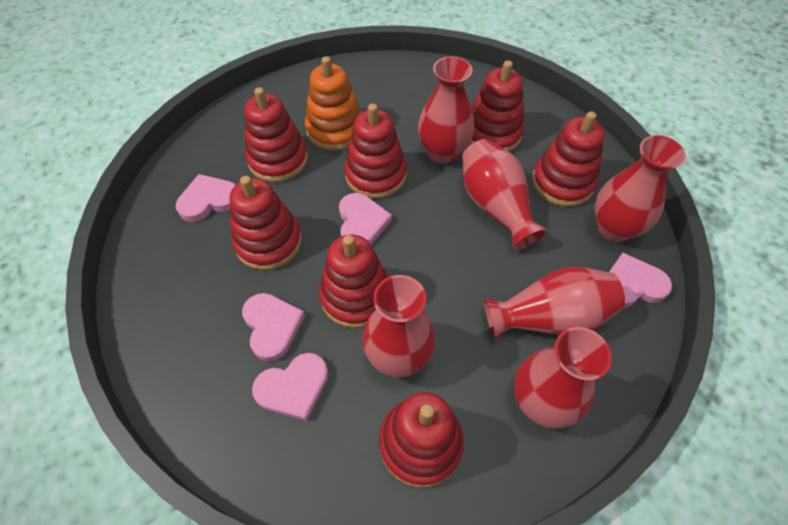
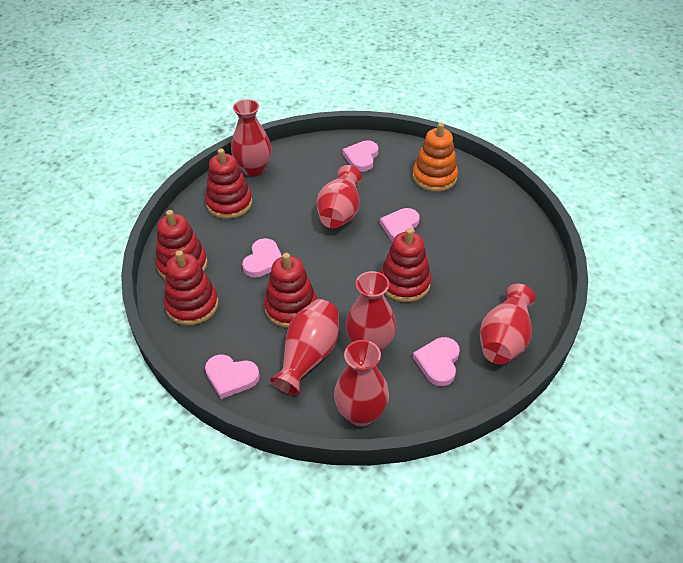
red stacking toy: [230,176,302,270] [245,87,308,182] [319,234,388,328] [344,104,407,199] [379,392,464,488] [469,60,524,152] [532,111,605,206] = 7 -> [156,210,208,280] [164,250,218,325] [205,148,253,219] [264,253,317,328] [380,228,431,302] = 5

